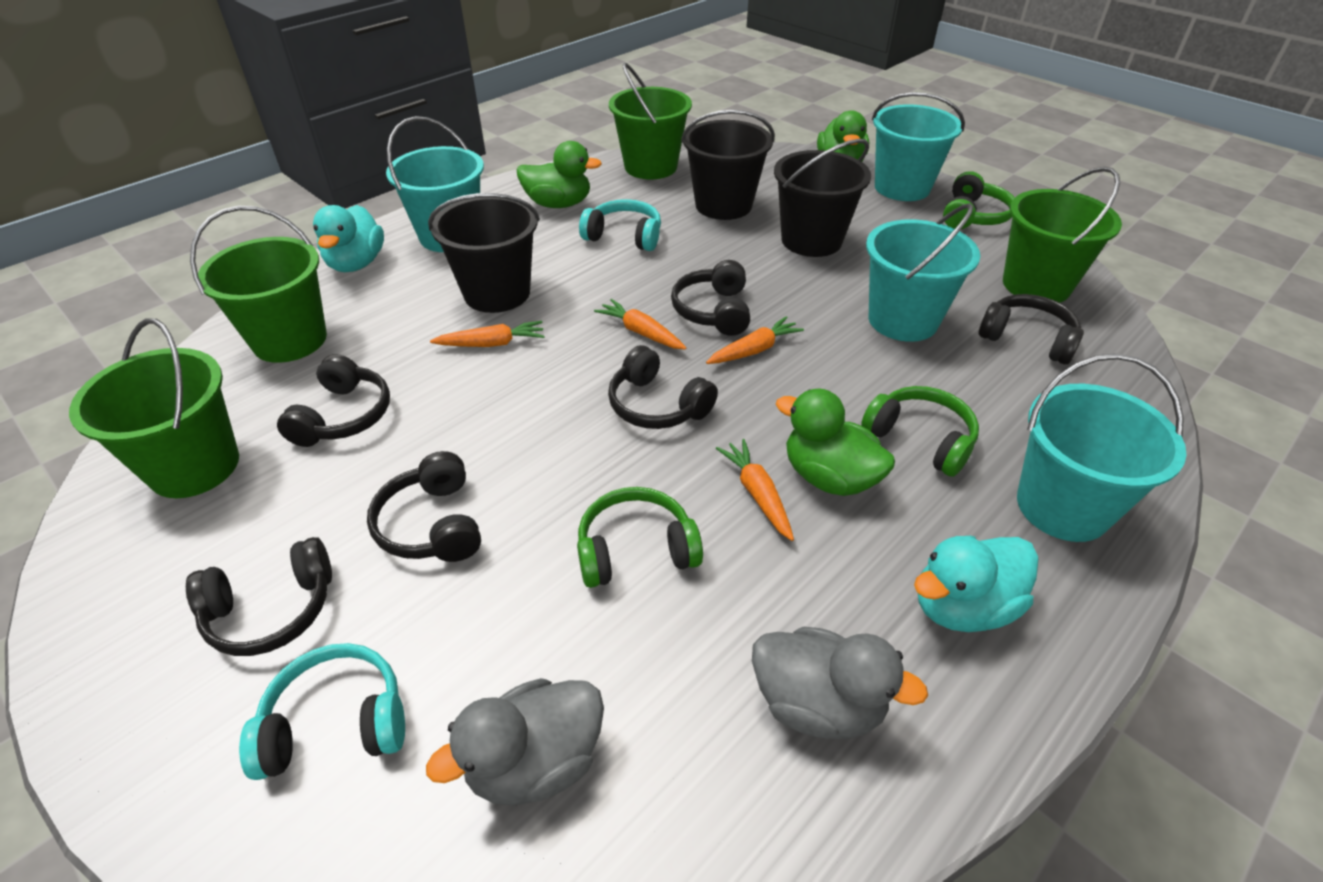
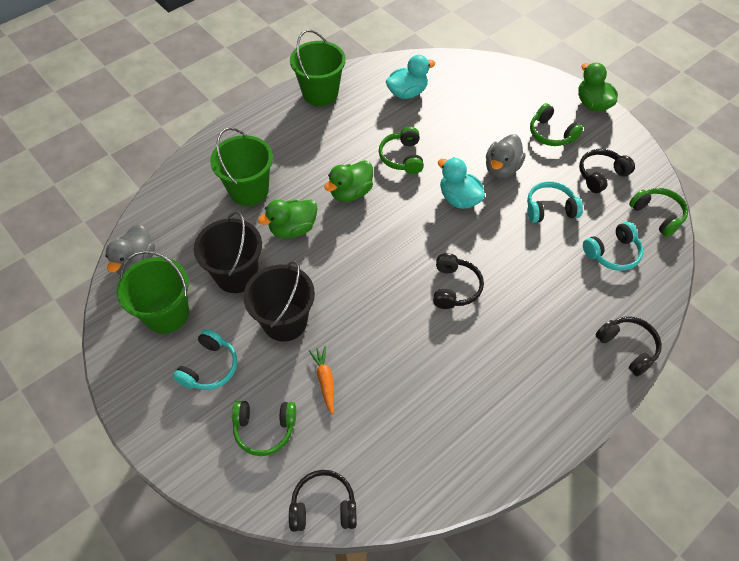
black bucket: [428,193,540,313] [681,110,775,220] [774,139,871,257] = 3 -> [194,212,262,293] [243,261,315,342] = 2
black headphones: [186,537,332,656] [277,354,390,447] [367,451,481,562] [608,345,718,429] [671,260,750,336] [979,294,1084,365] = 6 -> [289,470,357,532] [433,253,484,309] [579,149,635,193] [595,316,662,377] = 4
green bucket: [69,318,239,498] [190,206,327,363] [609,63,692,179] [1003,167,1122,303] = 4 -> [117,250,189,334] [210,127,273,206] [290,30,346,106] = 3
green headphones: [577,487,703,588] [861,386,979,477] [943,171,1015,229] = 3 -> [232,401,296,456] [379,127,424,174] [530,103,583,146] [629,188,688,237] = 4
orange carrot: [430,321,545,347] [594,299,686,350] [706,316,804,364] [716,439,794,541] = 4 -> [308,346,334,415] = 1
turquoise bucket: [386,116,484,252] [866,203,980,342] [872,92,965,201] [1017,354,1187,542] = 4 -> none = 0
turquoise headphones: [239,643,405,780] [579,199,661,251] = 2 -> [173,329,237,390] [527,181,583,223] [583,222,643,271] = 3

